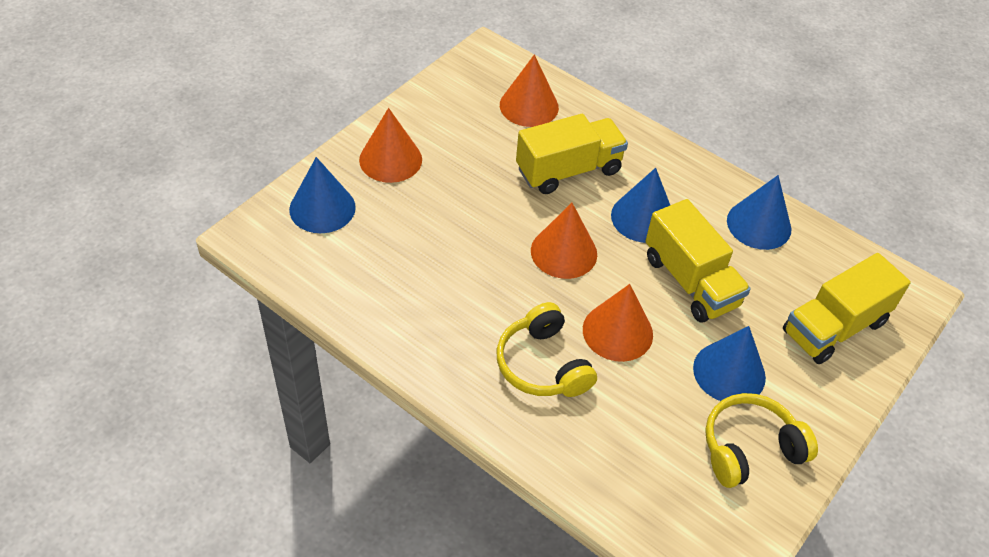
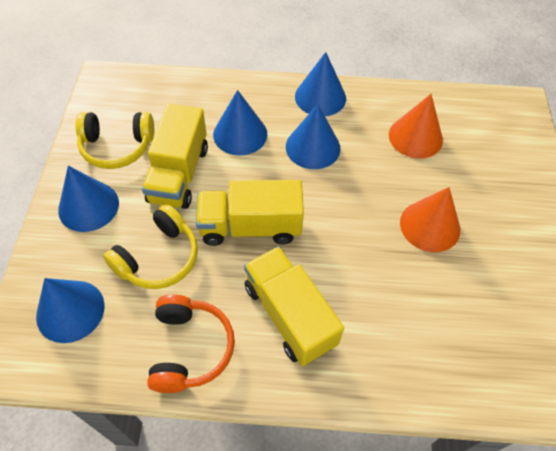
blue cone: [289,157,356,233] [611,168,670,243] [693,326,766,401] [727,175,791,250] = 4 -> [36,278,105,343] [58,166,119,232] [213,90,267,156] [286,104,340,169] [295,52,346,116] = 5
orange cone: [359,108,422,183] [500,54,559,127] [531,203,597,279] [583,284,653,362] = 4 -> [389,94,443,159] [400,187,460,252] = 2
orange headphones: none = 0 -> [147,294,235,393] = 1

